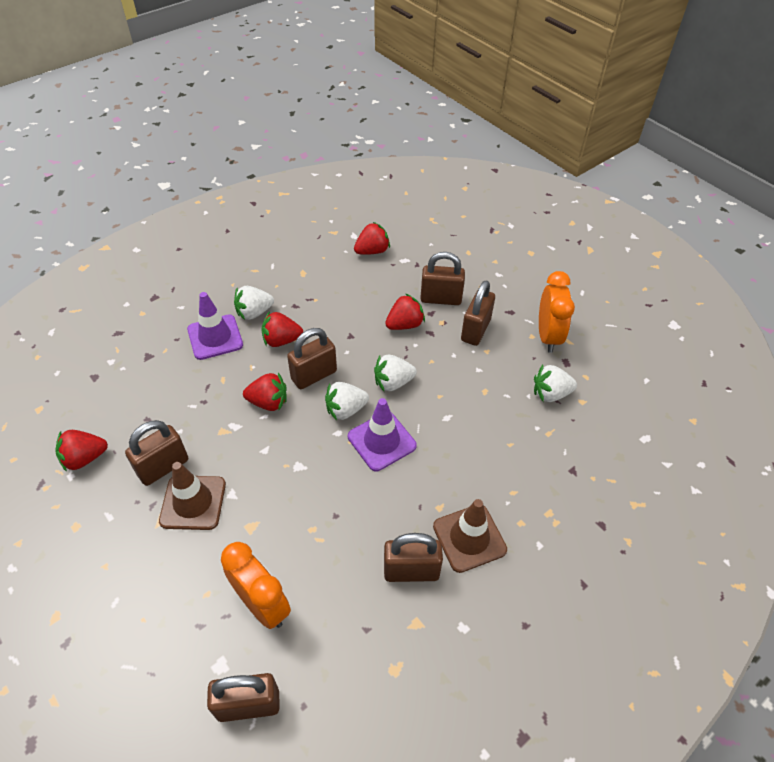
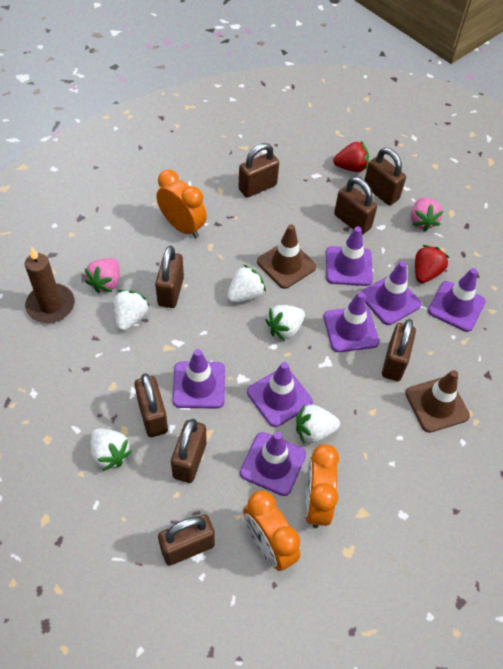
brown candle: none = 0 -> [25,247,75,323] = 1
brown padlock: [125,420,188,486] [207,673,280,722] [287,328,337,389] [384,533,443,582] [420,252,465,305] [461,280,495,346] = 6 -> [135,373,168,437] [155,246,184,308] [158,514,215,566] [171,419,206,483] [239,143,279,198] [334,177,377,235] [364,148,406,205] [382,319,416,381] = 8
orange clock: [221,542,291,629] [539,271,575,353] = 2 -> [157,170,207,238] [243,490,300,571] [305,444,339,528] = 3
pink strawberry: none = 0 -> [85,258,120,294] [411,198,444,231] = 2
purple traffic cone: [187,292,243,360] [348,398,417,471] = 2 -> [172,349,225,409] [240,432,306,496] [247,362,313,427] [324,292,379,352] [326,226,373,286] [361,261,421,325] [428,268,486,332] = 7
red strawberry: [55,430,108,472] [243,373,287,411] [261,311,303,347] [354,222,390,255] [385,293,425,330] = 5 -> [333,141,369,172] [415,245,450,283] = 2
white strawberry: [234,286,274,320] [325,382,369,421] [374,355,417,391] [534,365,577,402] = 4 -> [90,429,132,471] [114,290,150,331] [227,265,266,303] [265,305,305,341] [296,405,340,443] = 5

